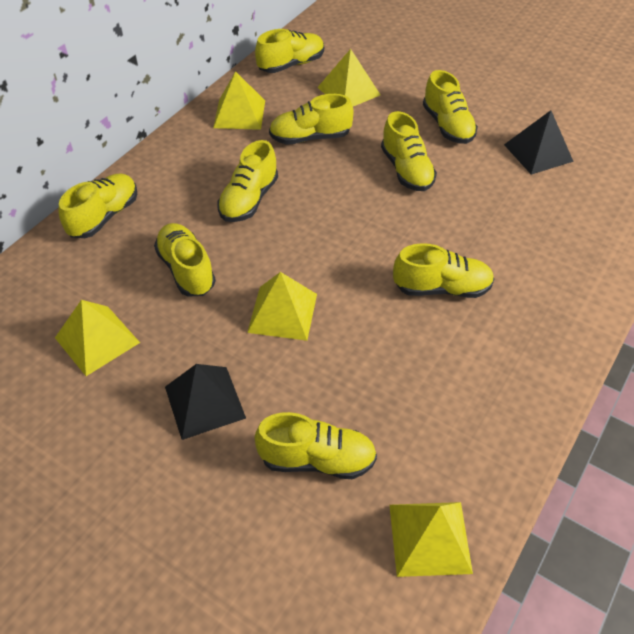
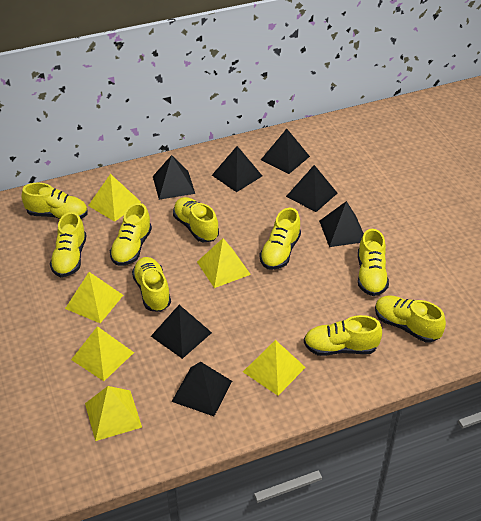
black pyramid: [165,364,246,440] [504,110,574,175] = 2 -> [151,305,212,359] [153,155,195,200] [172,362,232,416] [212,146,262,192] [261,129,310,174] [286,165,337,212] [319,201,364,247] = 7
yellow pyramid: [55,300,140,376] [213,71,265,130] [247,272,317,341] [317,49,380,106] [389,502,473,577] = 5 -> [65,272,123,323] [71,326,134,381] [85,386,142,441] [88,174,141,222] [197,238,251,288] [243,340,306,396] = 6

